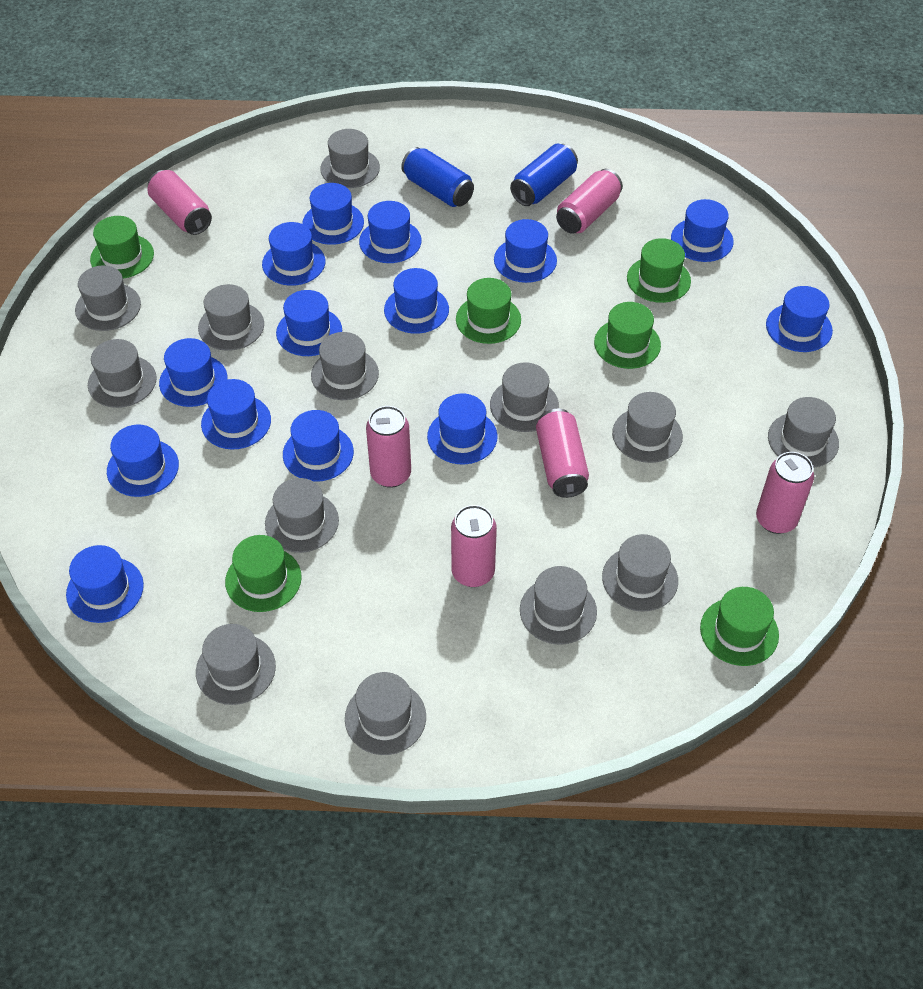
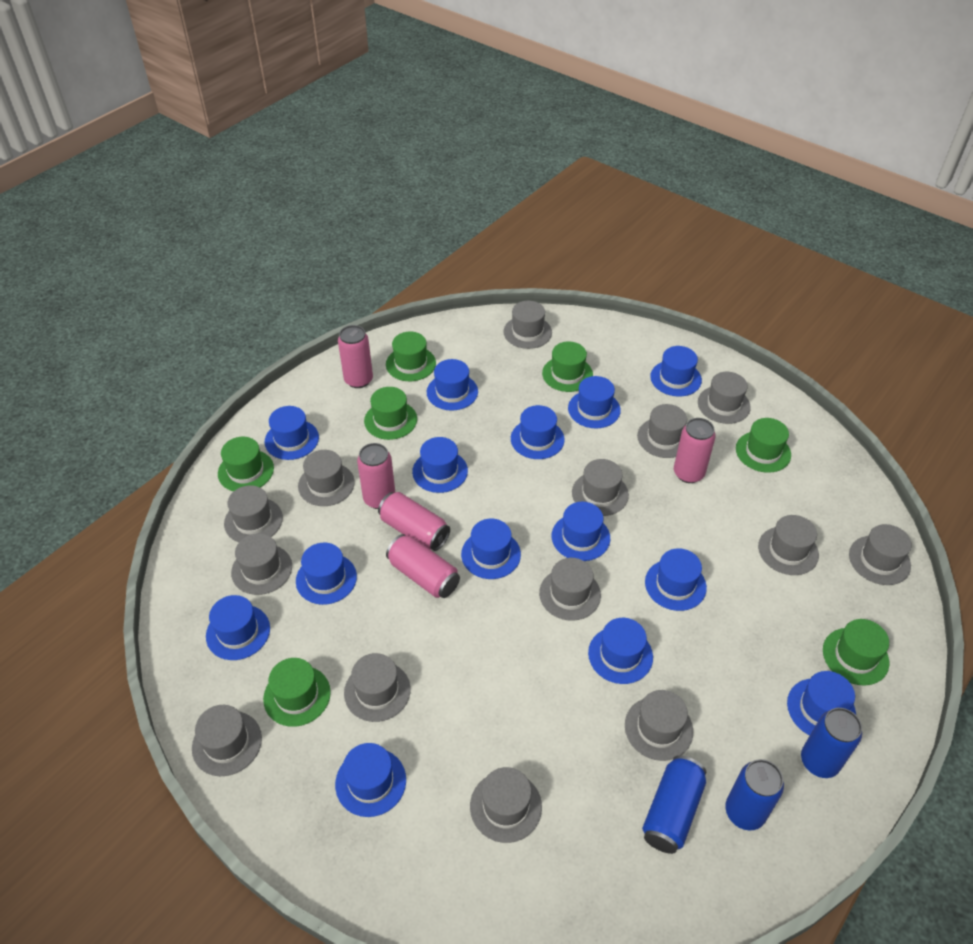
blue can: [401,147,474,207] [510,144,578,206] = 2 -> [642,755,706,854] [725,759,784,830] [801,708,862,778] = 3
green hat: [90,216,154,278] [225,535,302,612] [456,278,521,344] [594,302,661,369] [627,238,691,303] [700,587,779,666] = 6 -> [218,437,274,492] [263,658,331,727] [364,387,417,440] [386,332,436,381] [542,342,593,392] [736,418,791,473] [823,619,889,686] = 7
grey hat: [75,265,141,331] [88,339,157,408] [196,624,276,705] [198,284,264,351] [265,478,339,553] [311,332,379,400] [320,129,380,188] [345,672,426,755] [490,362,559,432] [520,566,597,645] [602,534,678,612] [612,392,683,463] [768,397,839,468] = 13 -> [192,705,262,776] [224,485,283,542] [231,533,292,595] [298,450,355,506] [344,653,411,722] [470,767,542,843] [503,301,552,349] [539,558,601,621] [572,459,629,516] [625,690,693,761] [637,404,687,458] [698,372,751,424] [758,515,819,575] [849,524,912,585] = 14
pink can: [148,170,212,235] [366,406,411,488] [451,505,497,587] [536,409,589,498] [556,169,623,234] [756,452,814,534] = 6 -> [338,325,373,388] [357,443,395,509] [378,492,450,551] [386,534,460,598] [674,418,716,483] = 5

